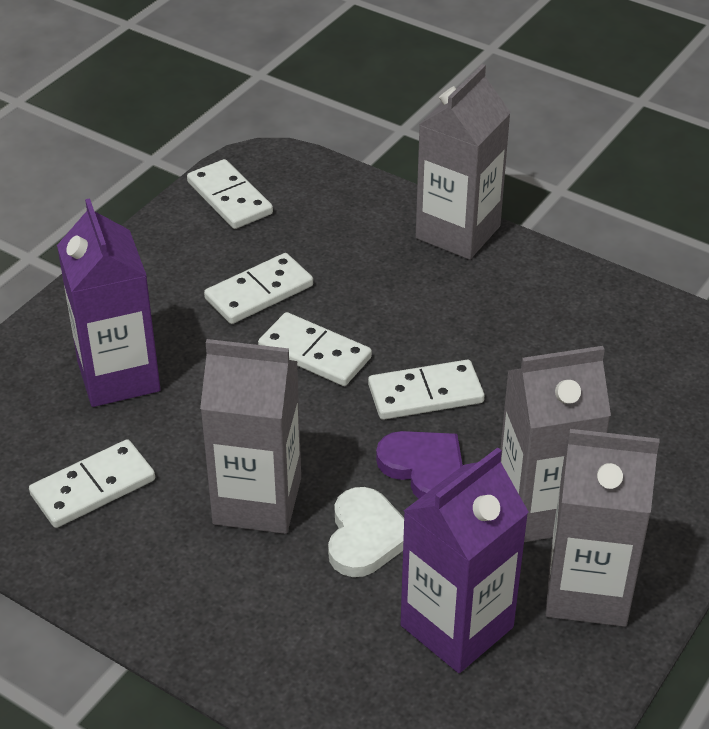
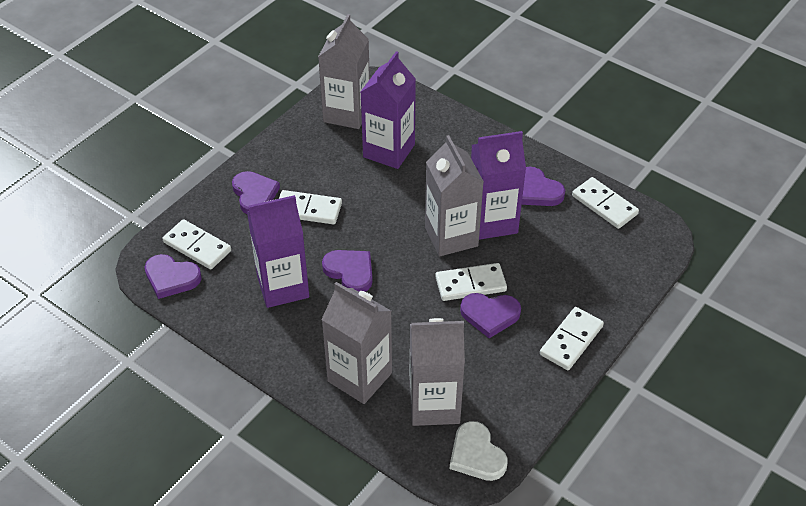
purple carton: [57,198,160,407] [401,447,528,673] = 2 -> [247,195,309,308] [361,51,416,169] [471,131,526,240] = 3
purple heart: [376,431,463,499] = 1 -> [144,254,202,299] [232,171,280,214] [322,250,373,292] [460,293,521,338] [522,167,565,206] = 5

